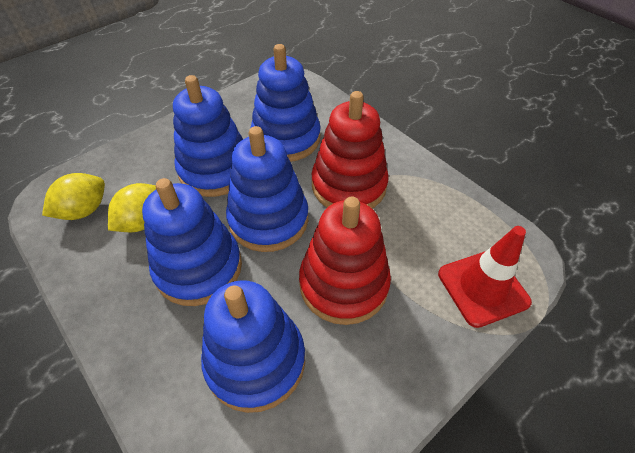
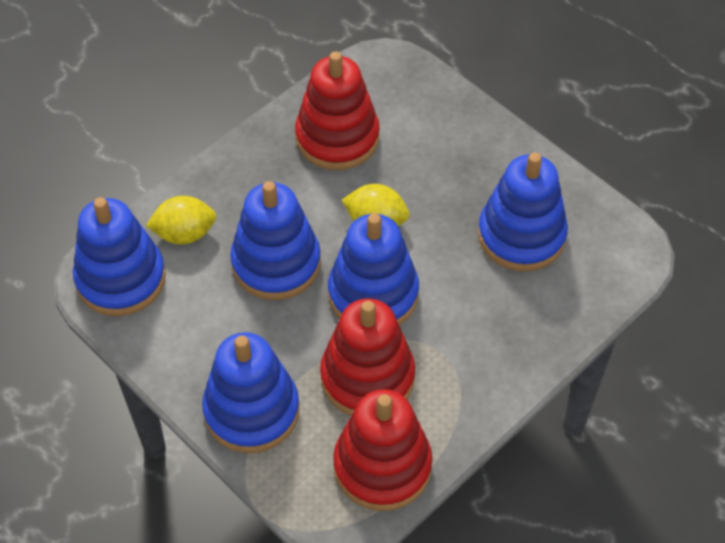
red stacking toy: [299,197,391,325] [312,91,389,209] = 2 -> [295,51,380,170] [320,298,415,416] [333,389,432,511] = 3
red traffic cone: [438,226,532,328] = 1 -> none = 0

